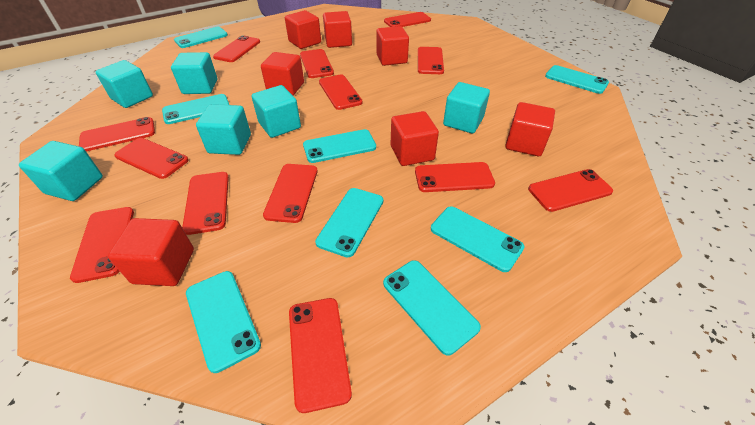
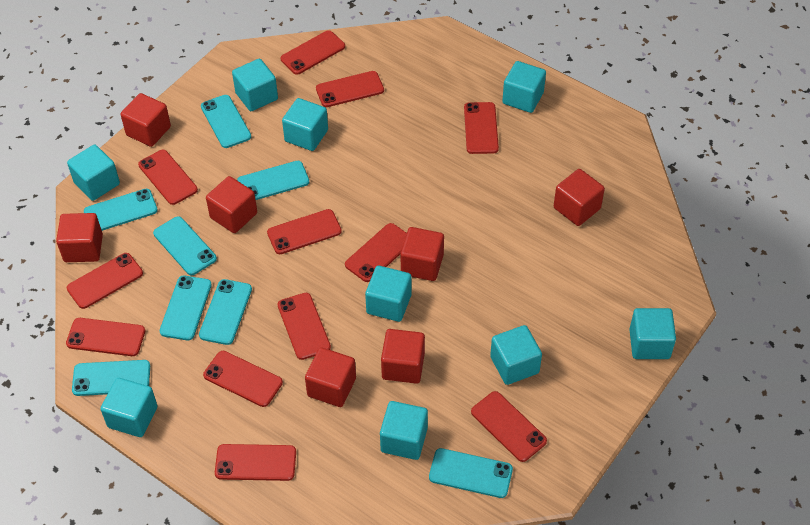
red phone: [70,207,134,283] [79,117,155,151] [114,138,188,179] [182,172,229,235] [213,35,260,62] [263,164,318,223] [289,298,352,413] [300,49,334,78] [319,75,363,110] [384,12,431,27] [415,162,495,192] [418,47,444,74] [528,169,613,212] = 13 -> [66,318,145,356] [67,253,143,309] [138,150,198,205] [203,351,283,407] [215,444,296,481] [267,209,342,254] [278,293,331,360] [280,30,345,75] [316,71,384,107] [345,223,407,282] [464,102,499,154] [471,391,547,462] = 12
turquoise cube: [19,141,103,201] [96,60,153,108] [171,52,217,94] [196,104,251,155] [252,85,301,138] [443,82,490,133] = 6 -> [67,145,120,201] [100,378,158,437] [232,59,278,111] [282,98,328,151] [365,266,412,322] [380,401,428,460] [490,325,542,385] [502,61,546,113] [629,308,676,359] = 9

